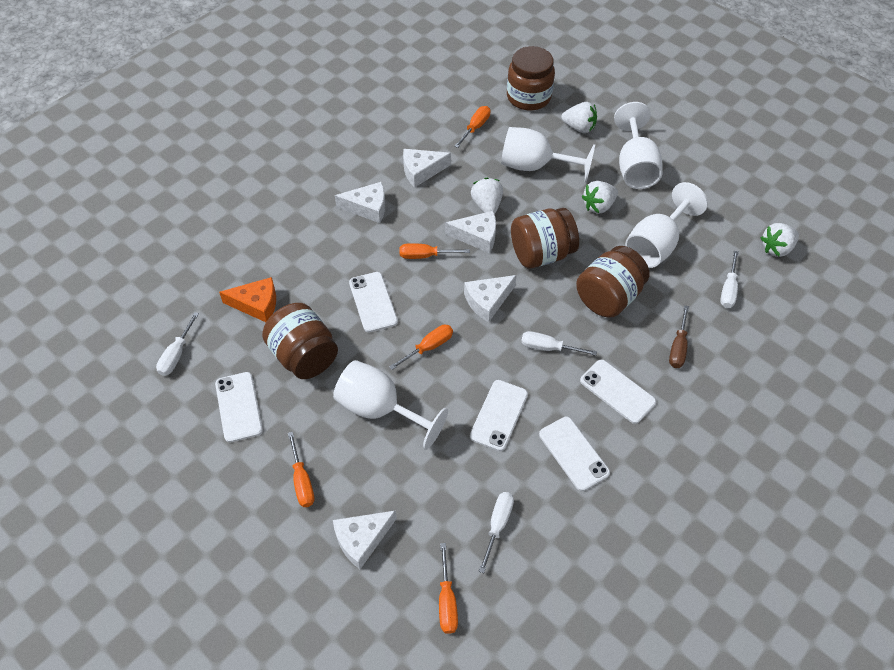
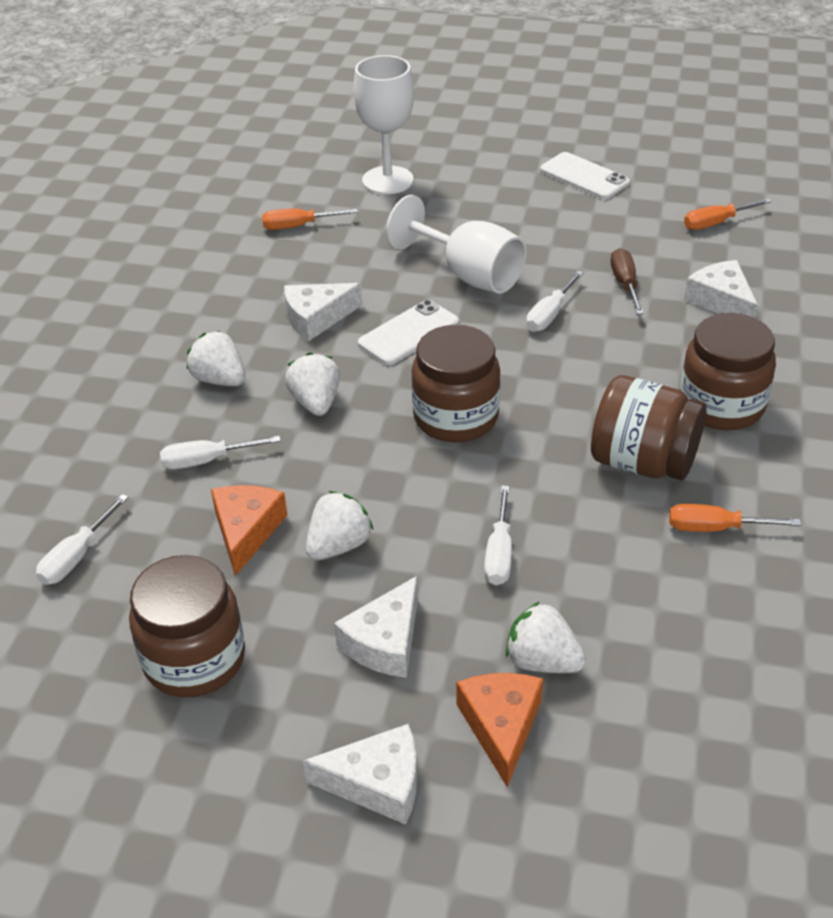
orange cheese: [219,277,276,322] = 1 -> [211,485,287,576] [456,673,543,787] = 2
orange screwdriver: [288,432,314,507] [389,325,453,370] [400,243,470,259] [439,543,458,634] [454,106,490,148] = 5 -> [262,208,358,230] [669,504,801,532] [684,199,772,230] = 3
white cheese: [333,510,397,569] [335,182,385,223] [403,149,451,188] [445,211,496,253] [464,275,517,322] = 5 -> [284,283,362,341] [303,724,417,825] [334,576,418,678] [684,260,758,318] = 4
white goblet: [333,360,448,450] [501,127,595,182] [614,102,662,189] [625,182,708,268] = 4 -> [354,55,414,194] [386,195,526,294] = 2
white phone: [215,372,263,443] [349,272,398,332] [470,380,528,451] [539,417,610,491] [580,359,656,424] = 5 -> [358,300,459,365] [540,152,630,199] = 2

